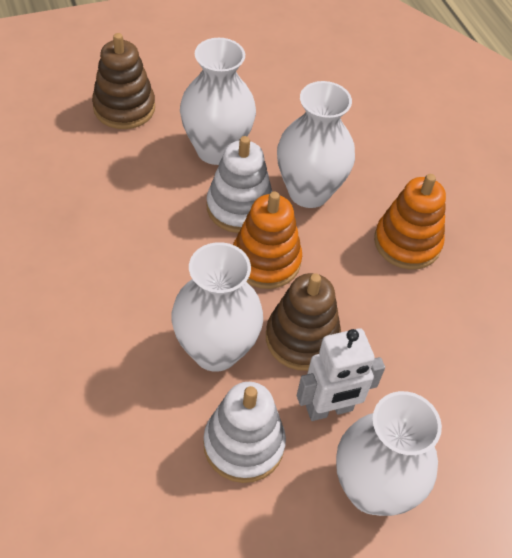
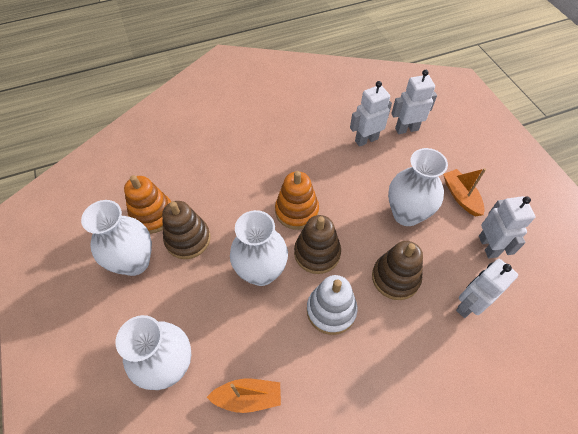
brown stacking toy: [92,33,155,129] [266,273,341,371] = 2 -> [162,201,210,259] [294,215,341,274] [372,241,423,300] = 3
orange boat: none = 0 -> [207,379,281,413] [443,168,486,216] = 2
white robot: [297,328,385,421] = 1 -> [350,81,392,147] [392,70,437,134] [456,259,518,318] [479,196,536,259] = 4
white stacking toy: [203,382,286,483] [206,136,272,233] = 2 -> [307,275,358,335] = 1

